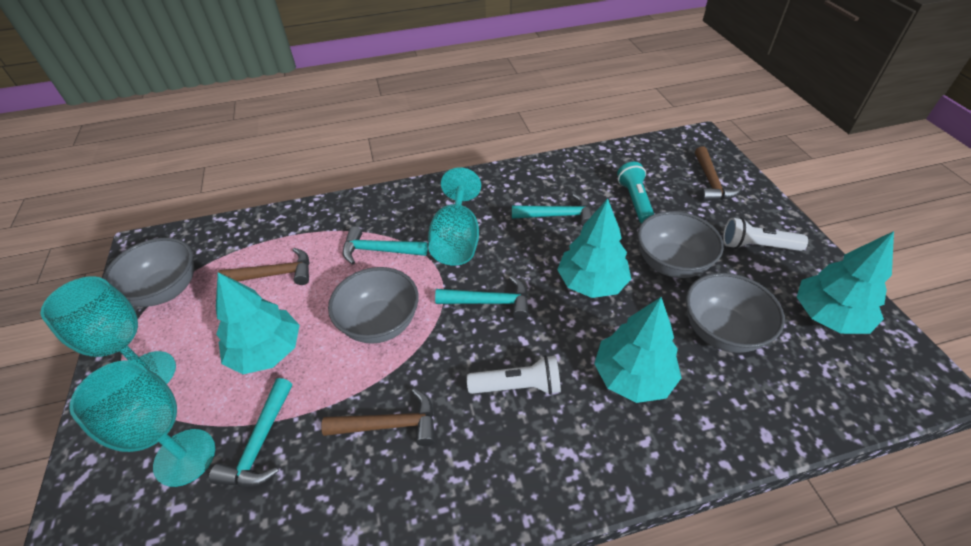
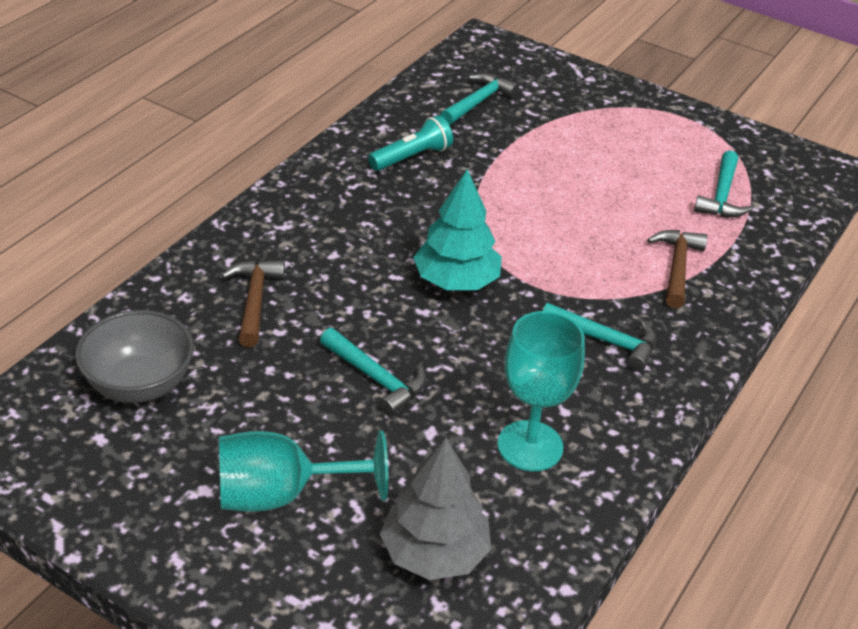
brown hammer: [218,247,310,285] [321,388,435,446] [695,146,742,201] = 3 -> [222,260,285,347] [647,230,708,309] = 2
grey bowl: [103,238,194,307] [328,267,419,344] [637,211,724,278] [686,273,785,353] = 4 -> [75,310,194,403] = 1
grey tree: none = 0 -> [380,438,491,580] = 1
turquoise goblet: [41,276,176,384] [69,360,215,487] [428,167,481,265] = 3 -> [219,430,388,512] [497,311,585,471] = 2
turquoise tree: [216,272,300,374] [557,199,631,298] [594,297,682,403] [797,231,894,334] = 4 -> [413,169,502,290] = 1
white flashlight: [467,355,561,395] [723,218,808,251] = 2 -> none = 0

